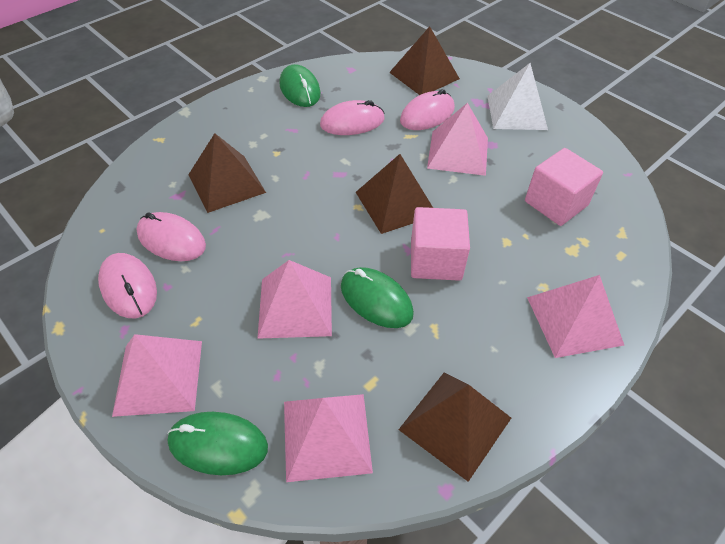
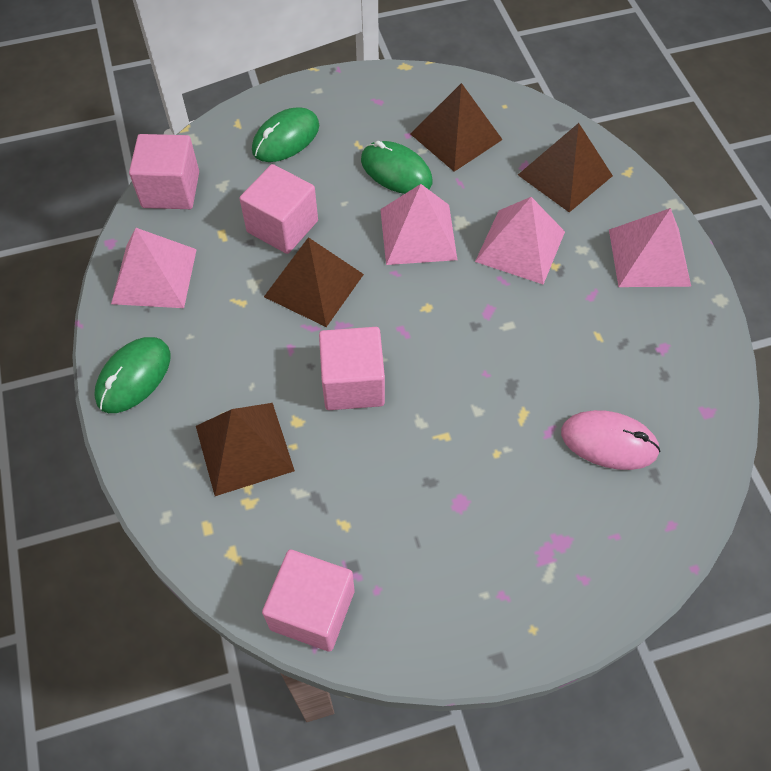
pink cube: [411,207,470,281] [525,148,603,226] = 2 -> [129,134,199,209] [239,164,318,254] [262,549,354,652] [319,327,385,410] = 4
pink mouse: [98,253,157,318] [137,212,206,261] [320,100,385,135] [400,89,455,130] = 4 -> [561,410,661,470] = 1
pink pyramid: [112,334,202,417] [257,260,332,339] [284,394,373,482] [427,103,488,176] [527,275,624,358] = 5 -> [111,228,197,308] [380,184,457,265] [475,197,565,285] [609,208,691,287] = 4
white pyramid: [487,63,548,130] = 1 -> none = 0

